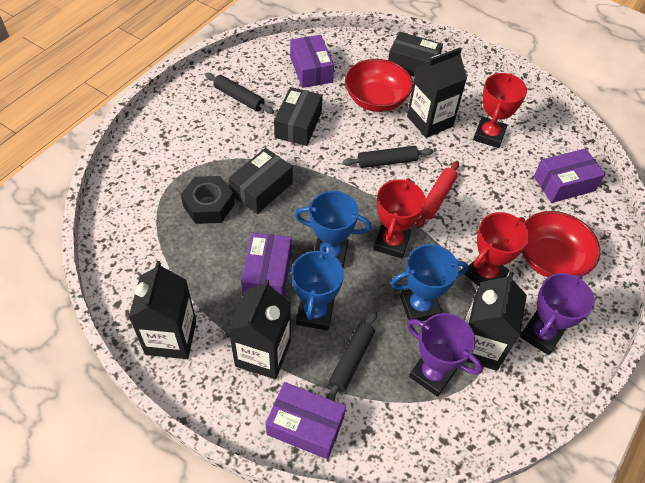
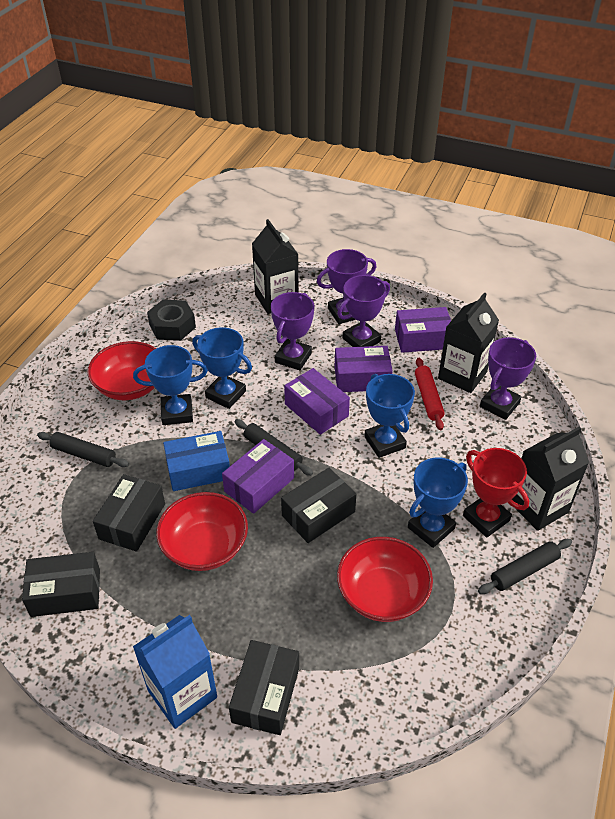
black box: [229,148,293,214] [274,87,323,146] [388,32,443,77] = 3 -> [22,552,100,617] [93,474,165,552] [229,640,299,735] [281,468,356,543] = 4
black carton: [129,261,196,359] [228,279,291,379] [407,47,467,138] [464,272,527,371] = 4 -> [252,219,299,314] [438,292,499,393] [512,427,590,531] = 3
blue box: none = 0 -> [163,431,230,491] = 1
blue carton: none = 0 -> [133,615,217,729] = 1
blue trophy: [291,246,344,331] [295,191,371,267] [391,244,468,321] = 3 -> [133,345,208,425] [192,327,252,409] [364,374,415,458] [408,457,468,548] = 4
purple trophy: [407,313,482,397] [520,273,595,355] = 2 -> [271,292,314,370] [317,249,376,324] [337,275,390,347] [480,337,536,420] = 4
red bowl: [345,59,413,112] [522,211,600,278] = 2 -> [87,341,156,400] [156,492,248,571] [337,537,433,622] = 3
red trophy: [373,178,426,259] [464,212,529,286] [473,73,527,148] = 3 -> [463,448,529,538] = 1

